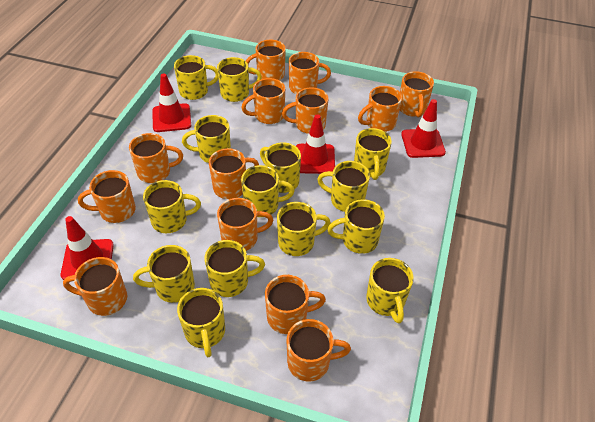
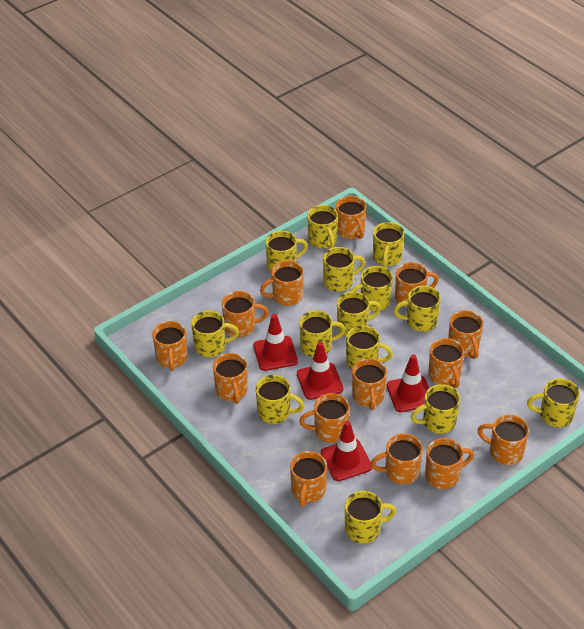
orange mug: [63,257,127,316] [78,170,136,223] [129,133,183,183] [209,148,259,199] [217,198,273,251] [241,78,285,124] [246,40,286,81] [265,275,326,334] [282,87,328,134] [287,319,351,381] [289,52,331,94] [358,86,402,132] [400,71,434,118] = 13 -> [152,321,187,371] [213,353,248,404] [222,291,269,337] [260,261,304,306] [290,451,327,507] [299,393,350,443] [336,196,366,239] [352,358,387,410] [371,433,423,484] [395,262,439,307] [425,438,474,489] [428,338,464,388] [448,310,483,359] [478,415,529,465] = 14

